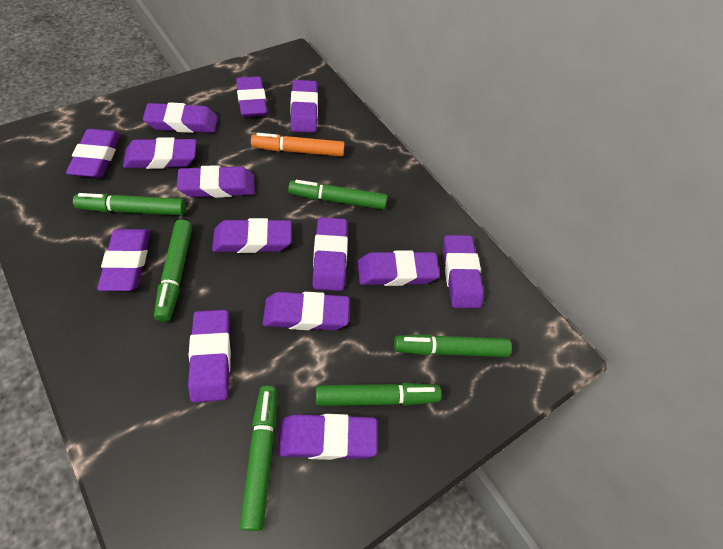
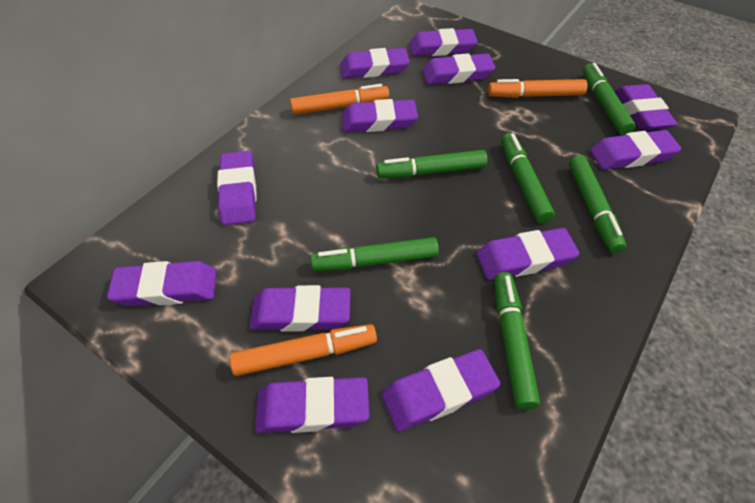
orange marker: [251,133,345,157] = 1 -> [230,324,377,376] [290,84,389,115] [488,79,587,98] = 3
purple eraser: [66,129,121,178] [97,229,150,291] [123,137,197,169] [143,102,218,133] [177,165,255,198] [188,310,231,403] [212,218,291,253] [236,76,267,117] [263,292,349,330] [278,414,377,460] [291,80,318,133] [312,217,348,291] [358,250,440,286] [443,235,484,308] = 14 -> [107,261,217,306] [217,151,257,225] [249,285,351,332] [255,377,369,433] [340,48,410,79] [342,99,418,132] [382,349,500,431] [409,28,478,56] [422,53,495,85] [477,228,579,280] [590,130,681,170] [615,84,677,130] = 12

